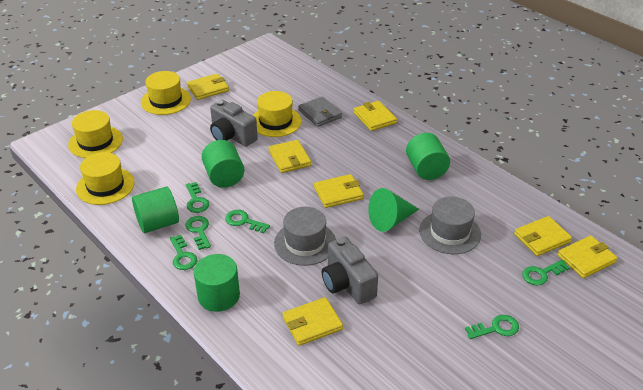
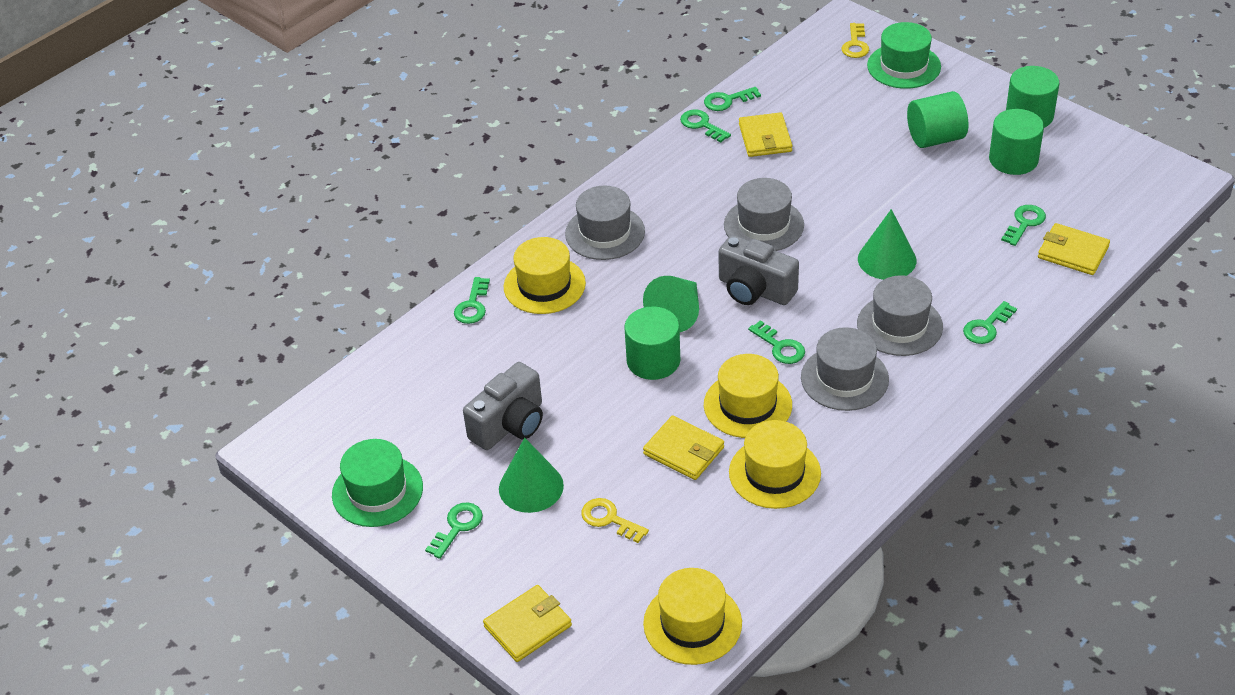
green cone: [368,188,419,232] = 1 -> [499,438,564,513] [643,276,699,332] [858,209,916,280] = 3
green hat: none = 0 -> [332,439,423,527] [867,22,941,89] = 2
green key: [170,235,197,270] [186,182,209,213] [186,216,211,250] [225,210,270,233] [465,315,519,339] [522,260,570,286] = 6 -> [425,502,483,559] [454,277,490,324] [680,110,731,143] [704,87,761,111] [748,320,805,364] [963,301,1017,344] [1001,205,1046,246] = 7
grey hat: [274,207,336,266] [419,197,481,254] = 2 -> [565,186,645,260] [724,178,804,251] [801,327,889,411] [857,275,943,356] = 4
grey wallet: [298,96,342,127] = 1 -> none = 0
yellow key: none = 0 -> [581,498,649,543] [842,23,869,58] = 2
yellow wallet: [187,73,229,100] [269,140,311,173] [282,297,343,346] [314,174,364,208] [354,101,397,131] [514,216,572,256] [557,235,618,278] = 7 -> [483,585,572,662] [643,416,724,480] [739,112,792,157] [1038,223,1110,275] = 4

